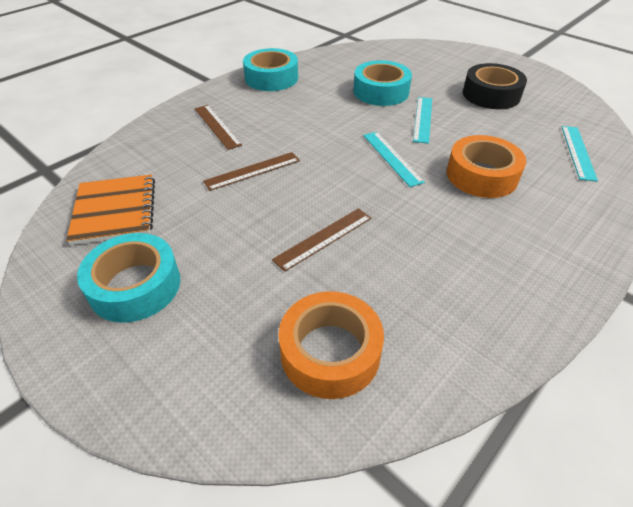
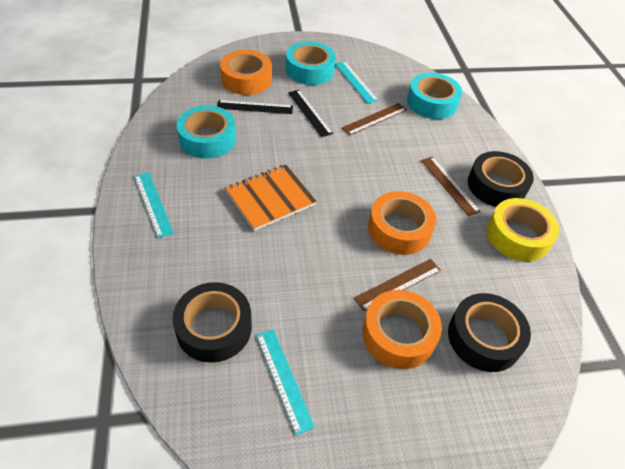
black ruler: none = 0 -> [217,100,293,114] [288,90,333,137] = 2
black tape: [463,63,527,109] = 1 -> [173,282,252,363] [448,293,531,372] [468,151,534,207] = 3
orange tape: [278,291,384,399] [447,135,526,198] = 2 -> [220,50,272,95] [362,290,442,369] [368,191,436,255] = 3
yellow tape: none = 0 -> [487,198,559,261] = 1

